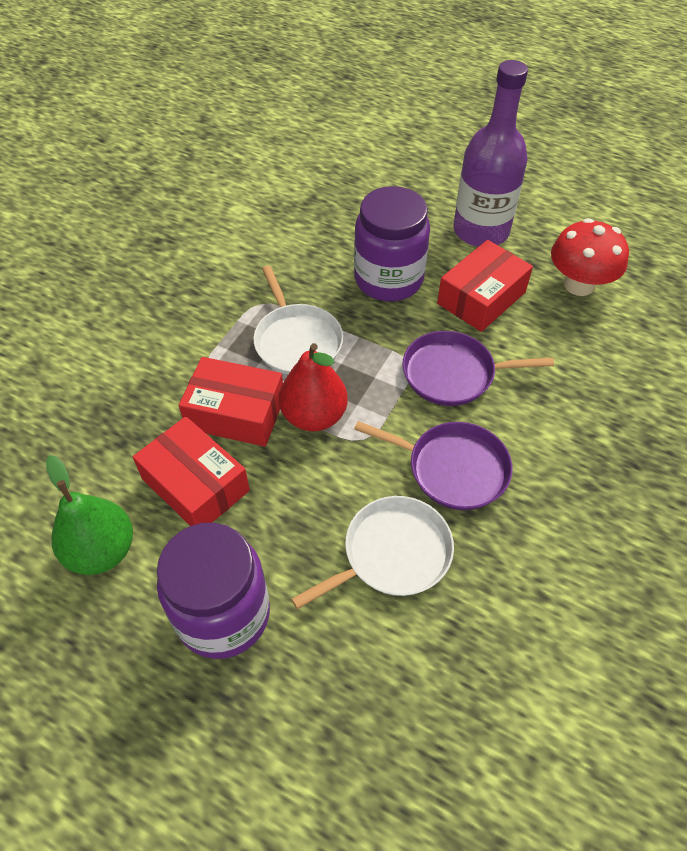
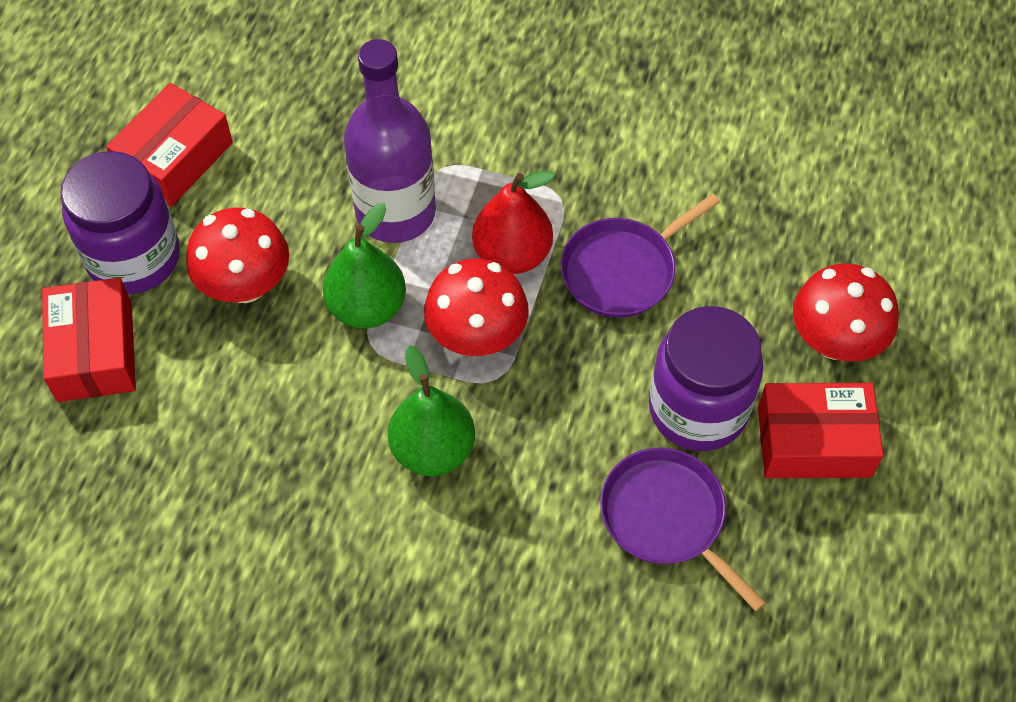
green pear: [46,455,133,575] = 1 -> [323,203,406,328] [388,345,475,476] = 2
red mushroom: [551,218,629,296] = 1 -> [186,208,289,303] [424,258,529,356] [793,263,899,362] = 3
white pan: [253,266,343,375] [291,496,454,609] = 2 -> none = 0

